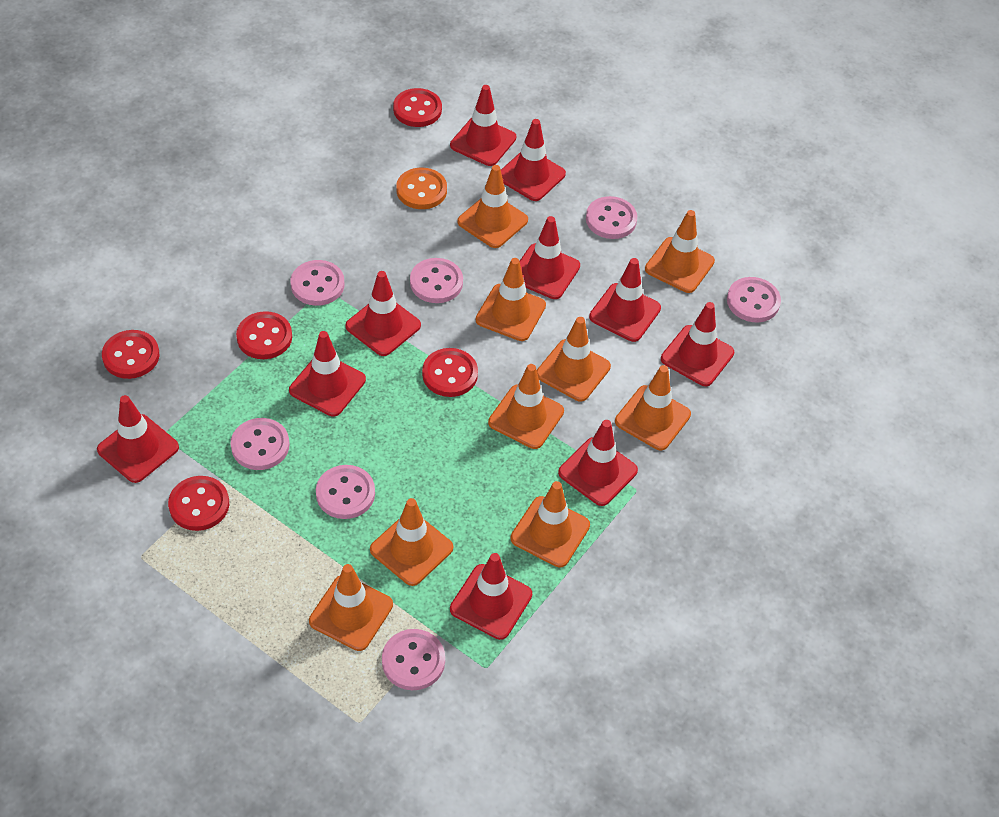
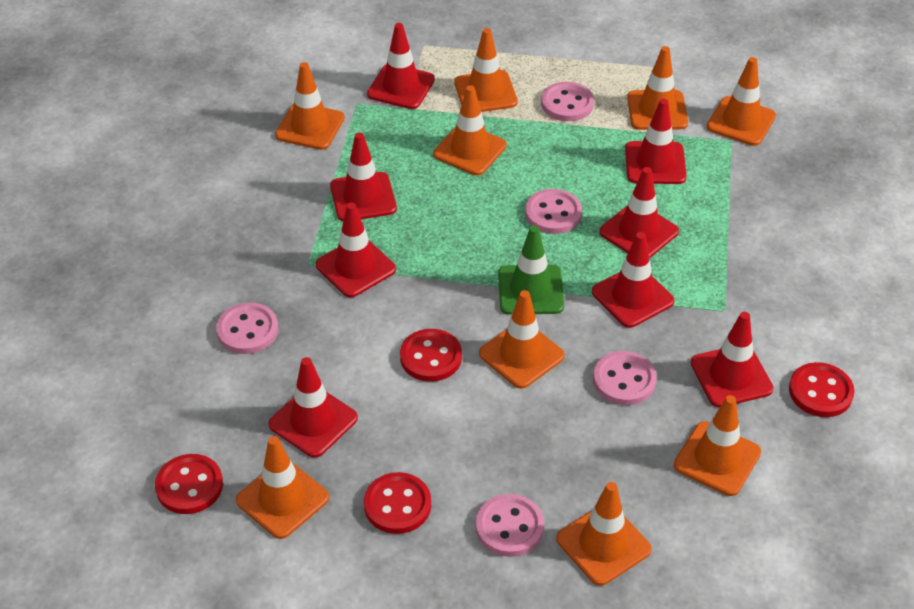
green traffic cone: none = 0 -> [498,225,564,315] = 1
orange button: [396,168,447,209] = 1 -> none = 0
pink button: [231,418,289,470] [291,260,345,306] [316,465,375,519] [382,629,445,690] [410,258,463,303] [586,196,637,239] [727,277,781,322] = 7 -> [216,303,278,354] [476,494,544,557] [525,189,582,234] [541,82,594,121] [593,351,657,405] = 5
red button: [102,330,160,379] [168,476,229,531] [236,311,292,359] [393,88,442,127] [422,348,478,397] = 5 -> [155,454,223,514] [364,472,431,534] [400,329,462,382] [789,362,855,417] = 4
red traffic cone: [97,395,179,483] [289,331,366,416] [345,271,421,356] [450,85,516,166] [450,553,532,640] [501,119,566,201] [519,216,580,299] [558,420,638,506] [589,258,661,342] [661,302,734,386] = 10 -> [269,357,358,458] [316,202,396,297] [330,133,397,221] [367,23,435,109] [592,232,674,328] [599,167,679,258] [625,99,687,184] [691,312,774,407] = 8

